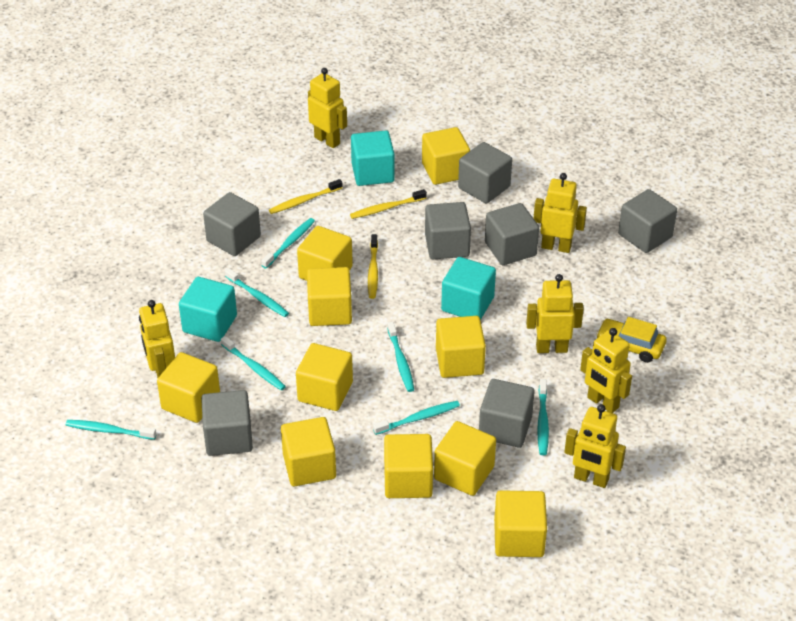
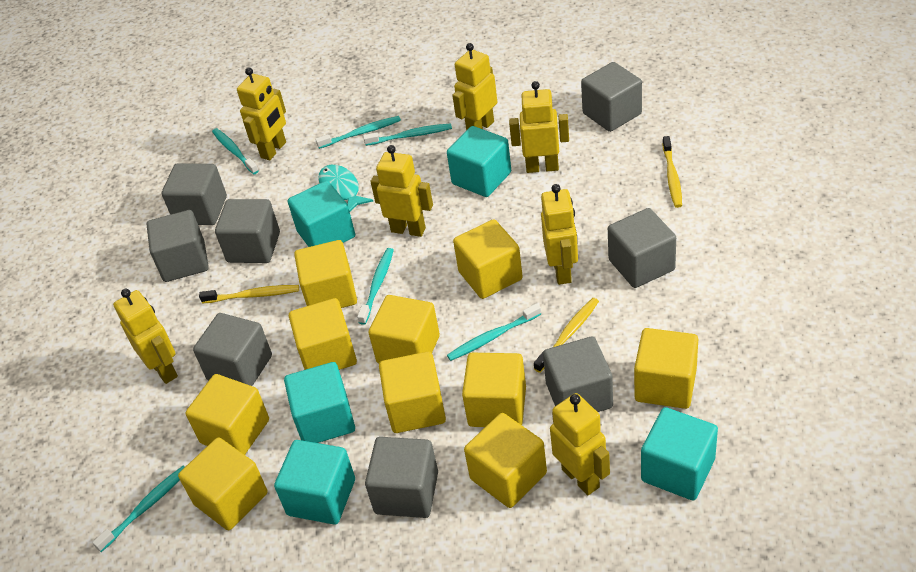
grey cube: [201,390,253,456] [203,192,261,256] [425,202,471,259] [458,142,512,204] [479,379,535,448] [485,203,539,265] [618,189,677,253] = 7 -> [147,210,209,282] [162,163,227,225] [193,313,272,386] [215,199,280,263] [365,437,438,518] [543,336,613,412] [581,62,642,132] [608,208,676,288] = 8
turquoise cube: [179,277,237,342] [351,130,395,186] [441,257,496,320] = 3 -> [274,440,355,525] [284,362,355,443] [288,181,355,247] [447,126,511,197] [641,407,718,500] = 5
turquoise fish: none = 0 -> [318,165,373,211] = 1
turquoise toothbrush: [66,420,156,440] [221,336,286,390] [225,268,289,317] [261,218,315,269] [373,401,460,435] [387,322,414,392] [537,379,549,455] = 7 -> [92,466,185,552] [212,128,259,174] [315,116,401,149] [357,248,394,325] [363,123,452,146] [447,303,541,361] = 6
yellow car: [596,317,666,363] = 1 -> none = 0
yellow robot: [139,300,175,378] [308,68,347,148] [526,274,584,353] [534,173,587,253] [564,404,626,488] [580,328,632,413] = 6 -> [113,289,178,384] [237,67,286,160] [370,145,433,237] [452,43,497,131] [509,81,569,173] [541,184,578,285] [550,393,610,495] = 7

